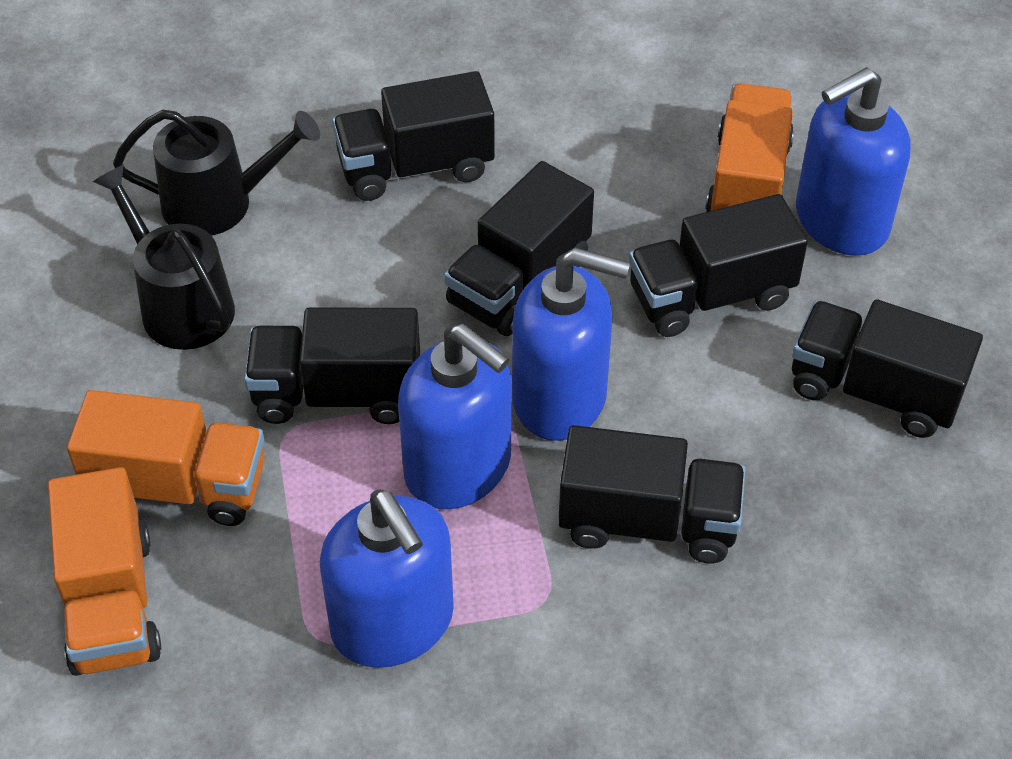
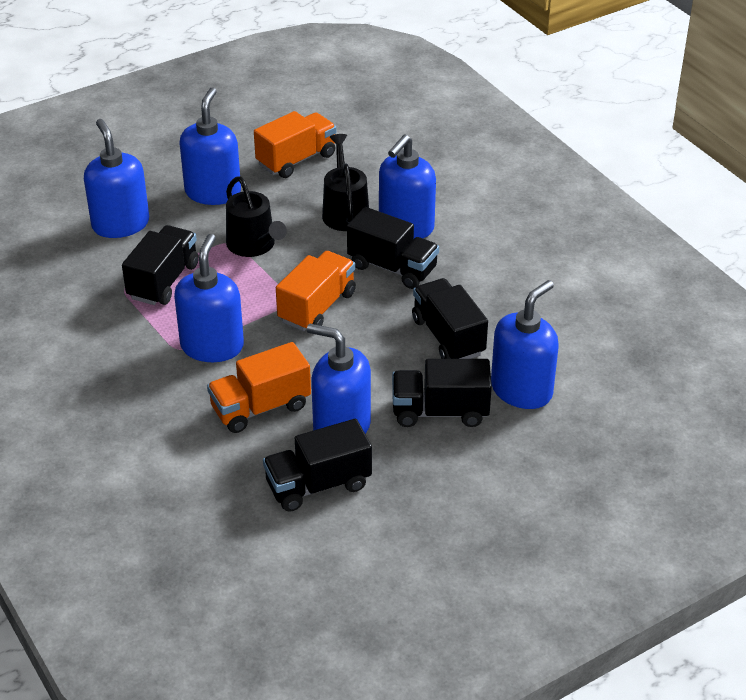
black truck: [244,307,420,424] [332,71,495,201] [444,161,594,336] [558,425,746,564] [629,194,808,337] [792,299,983,438] = 6 -> [122,225,199,305] [263,419,372,512] [347,207,439,289] [392,359,492,427] [412,278,488,359] = 5
blue soap dispenser: [320,489,454,668] [398,324,511,509] [512,248,630,441] [796,67,911,256] = 4 -> [84,119,149,238] [174,234,244,362] [179,87,241,205] [307,324,371,434] [379,135,436,238] [491,280,559,409] = 6

